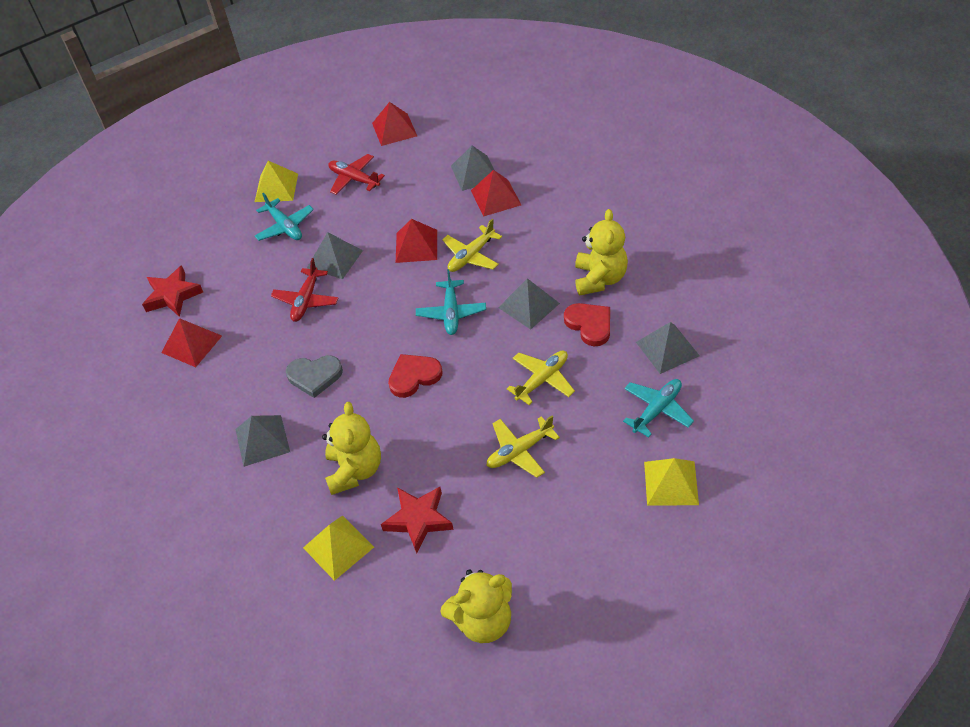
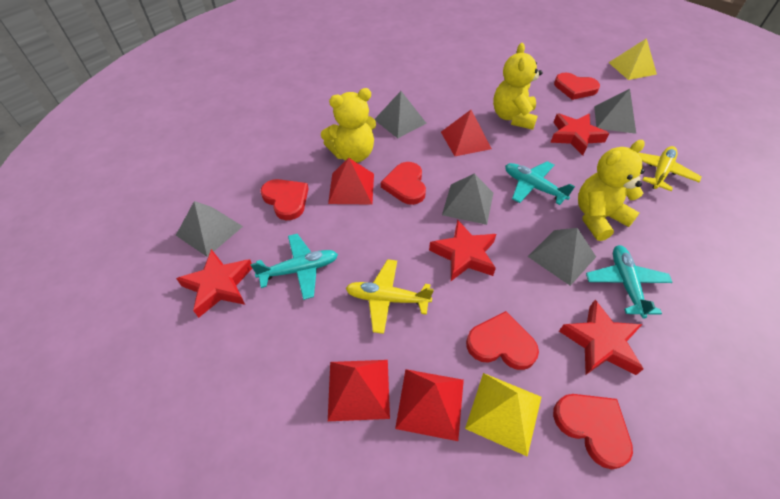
grey heart: [286,355,343,398] = 1 -> none = 0
red heart: [388,354,443,398] [564,303,610,346] = 2 -> [260,179,309,220] [381,162,426,205] [466,311,539,370] [553,394,633,469] [554,73,600,100] = 5
red plane: [271,258,338,322] [328,154,385,195] = 2 -> none = 0
red star: [142,265,203,317] [381,487,454,554] = 2 -> [176,249,252,318] [429,219,496,281] [550,113,609,155] [559,300,643,375] = 4
yellow plane: [442,219,502,272] [487,416,560,478] [507,351,575,405] = 3 -> [346,259,434,334] [638,146,701,191] = 2
yellow pyramid: [255,161,298,202] [303,515,374,581] [644,458,699,506] = 3 -> [465,373,541,457] [608,38,657,80] = 2

